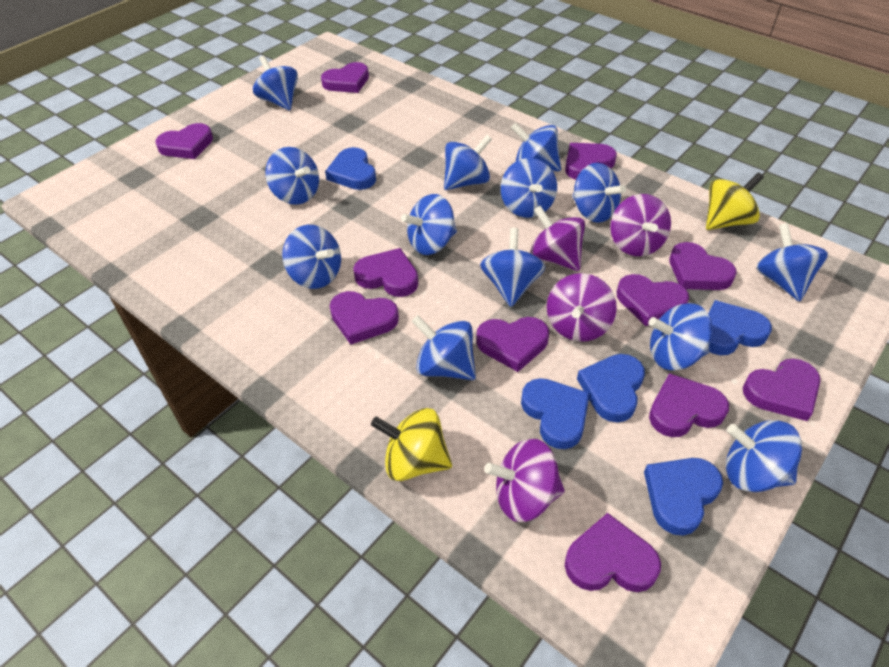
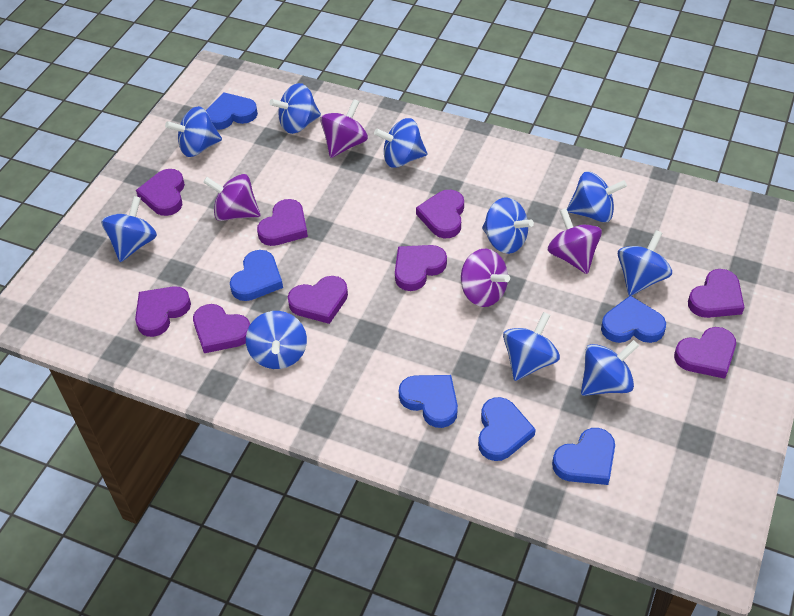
blue heart: [325,147,376,190] [521,378,590,449] [577,354,645,423] [644,458,723,536] [708,300,772,355] = 5 -> [206,92,258,130] [230,250,283,301] [399,375,458,428] [478,397,536,461] [552,428,615,485] [601,296,666,343] = 6
blue spinning top: [253,56,298,110] [265,147,319,205] [282,225,341,289] [401,194,457,255] [411,315,476,380] [444,135,492,190] [480,228,546,307] [501,158,557,218] [511,123,561,172] [572,163,626,223] [648,303,712,370] [726,420,802,492] [756,223,828,302] = 13 -> [101,196,157,262] [165,106,222,157] [246,311,307,369] [270,83,321,134] [374,118,427,168] [482,197,534,254] [503,312,560,381] [567,172,627,222] [581,340,639,396] [618,230,672,296] = 10
purple heart: [155,123,213,159] [321,62,369,93] [330,291,399,345] [353,248,418,297] [476,317,549,372] [565,143,617,180] [565,513,661,592] [617,274,689,326] [649,373,729,437] [669,242,737,290] [743,359,820,421] = 11 -> [135,286,191,337] [136,169,185,216] [193,304,250,353] [257,199,308,246] [288,276,348,324] [395,245,447,291] [416,190,464,238] [674,327,736,379] [688,269,745,318] = 9
yellow spinning top: [371,408,452,481] [706,172,764,230] = 2 -> none = 0

